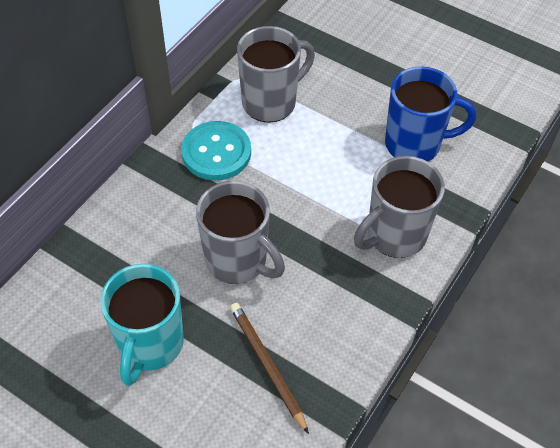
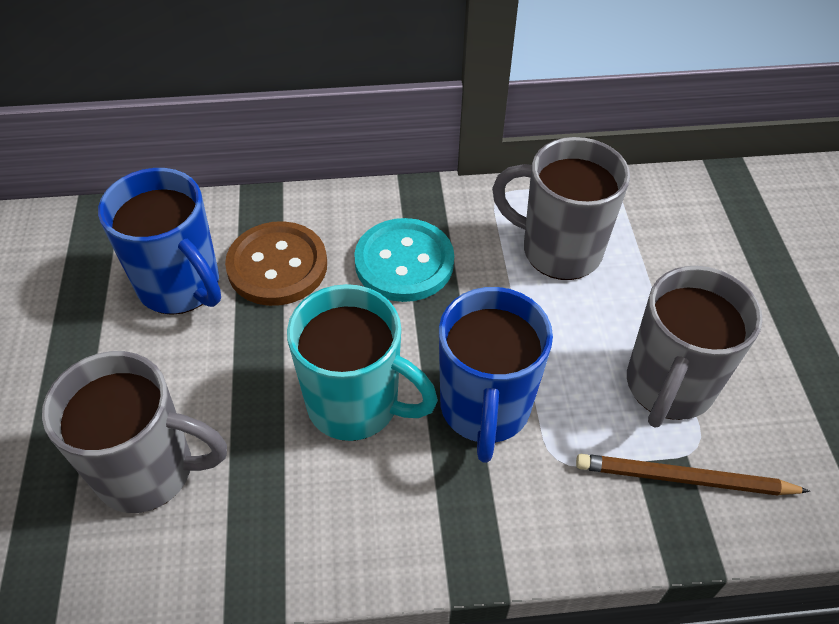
blue mug: [385,66,476,162] = 1 -> [98,168,221,315] [439,287,553,463] = 2
brown button: none = 0 -> [225,221,327,306] = 1

